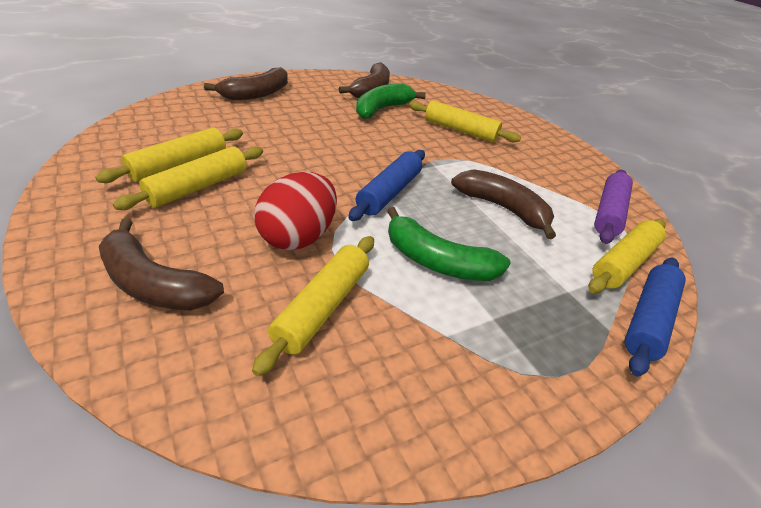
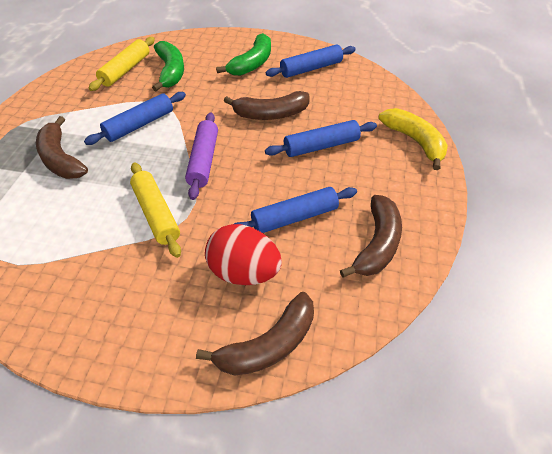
blue rolling pin: [348,150,425,221] [624,258,686,377] = 2 -> [84,92,186,145] [234,187,357,233] [265,120,377,157] [266,44,356,78] = 4
yellow banana: none = 0 -> [378,108,448,170] = 1
yellow rolling pin: [95,128,243,183] [113,146,263,210] [252,236,374,376] [409,100,521,143] [589,219,666,293] = 5 -> [89,37,155,91] [130,162,181,258] = 2

